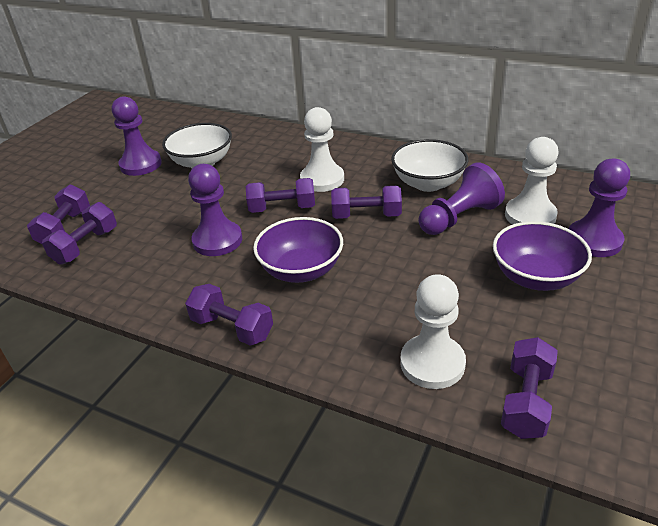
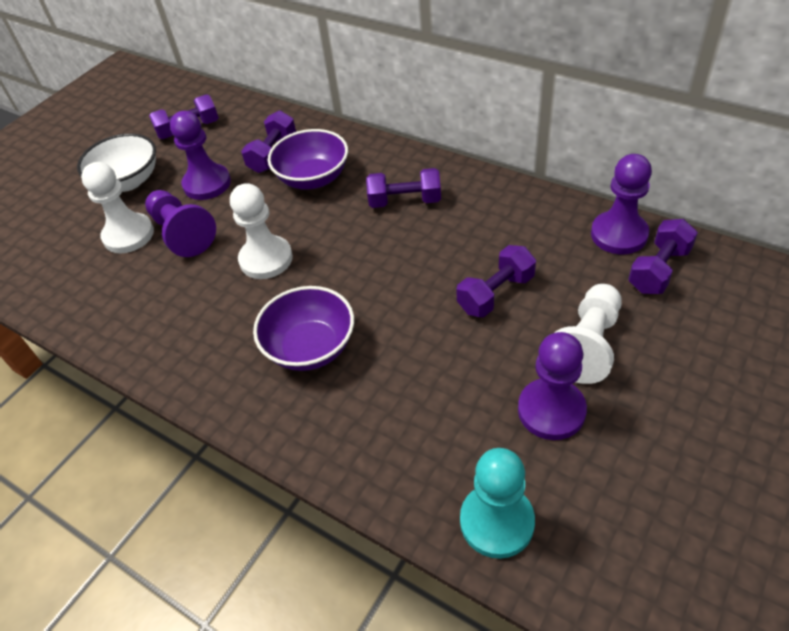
purple dumbbell: [27,185,90,244] [42,202,117,265] [185,284,273,346] [246,178,315,213] [331,185,402,219] [501,337,558,439] = 6 -> [149,94,219,139] [241,111,296,173] [366,168,441,208] [456,245,536,317] [628,219,698,294] = 5
turquoise pawn: none = 0 -> [460,448,535,559] = 1
white bowl: [162,123,232,168] [391,139,468,192] = 2 -> [77,133,156,192] = 1

